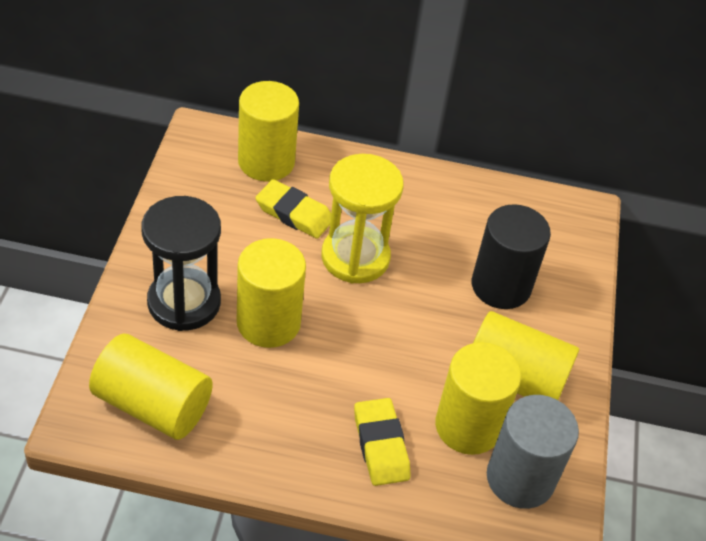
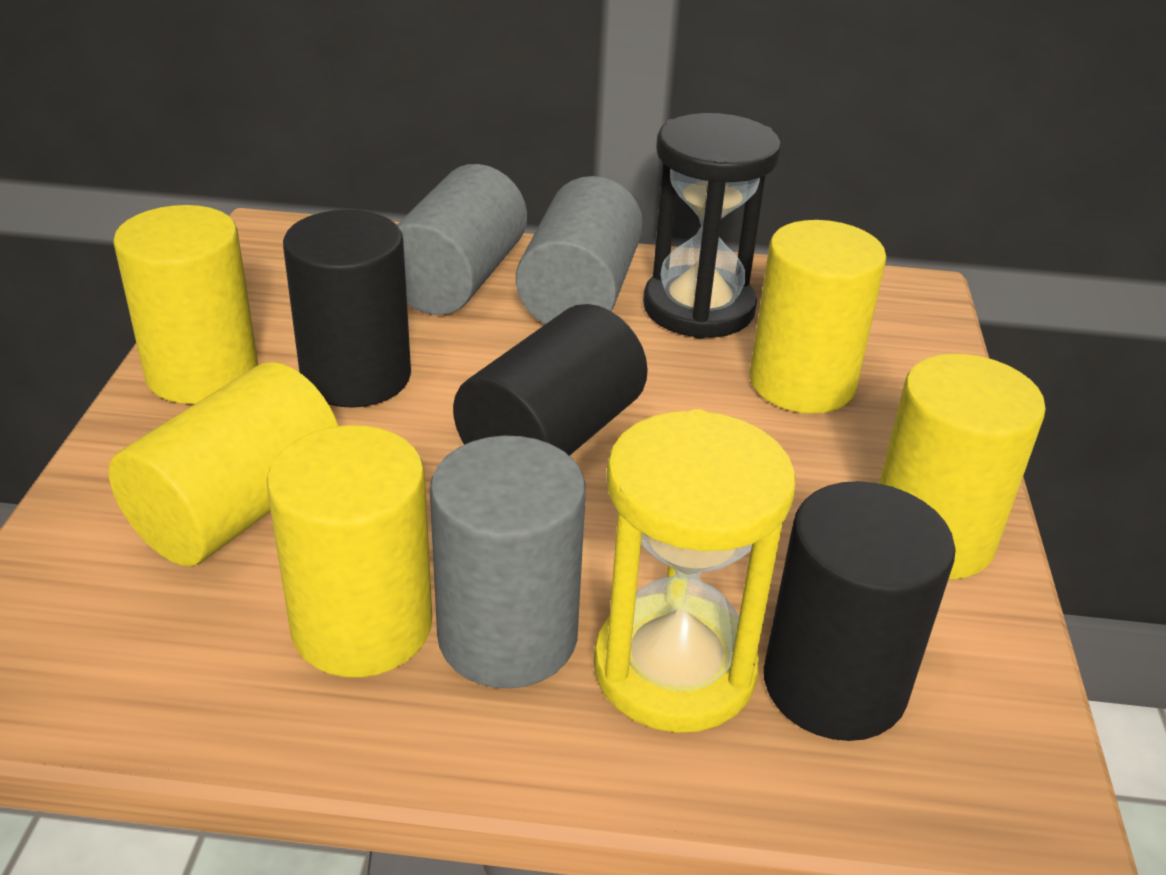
black cylinder: [472,204,551,309] = 1 -> [283,210,411,408] [453,304,648,456] [764,481,956,741] = 3
grey cylinder: [487,395,579,509] = 1 -> [397,164,527,315] [430,436,586,688] [516,176,643,324] = 3
yellow eraser: [255,179,331,239] [354,398,411,486] = 2 -> none = 0

